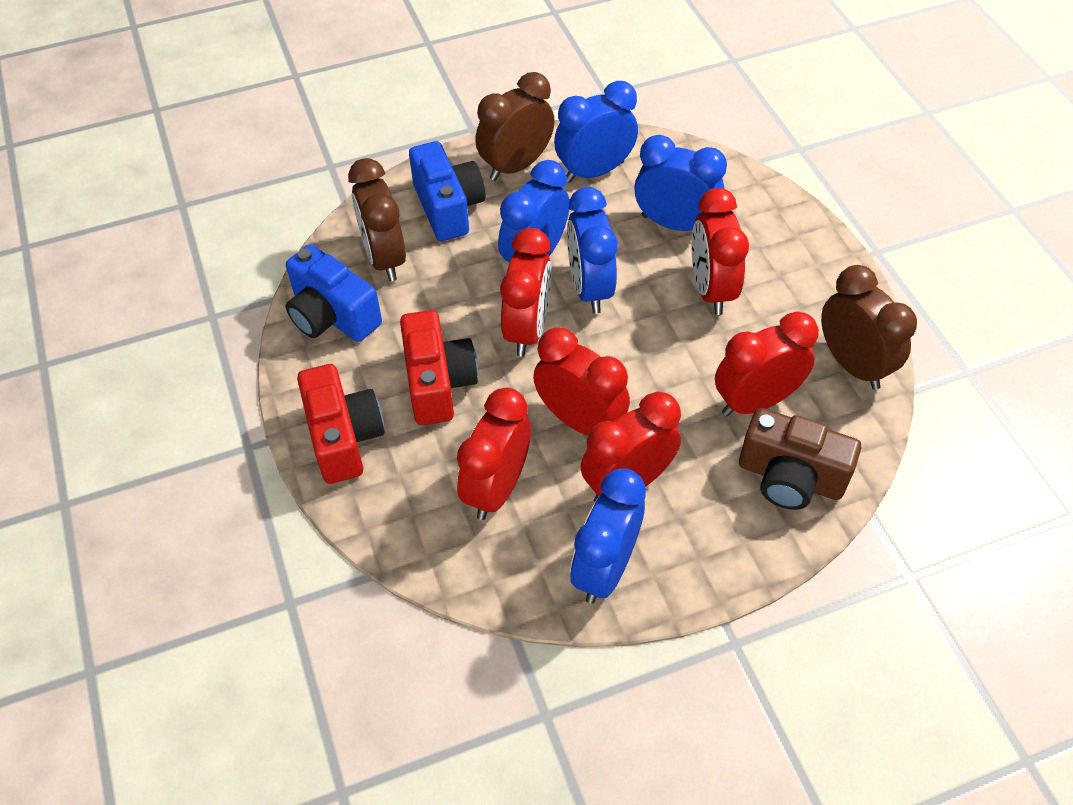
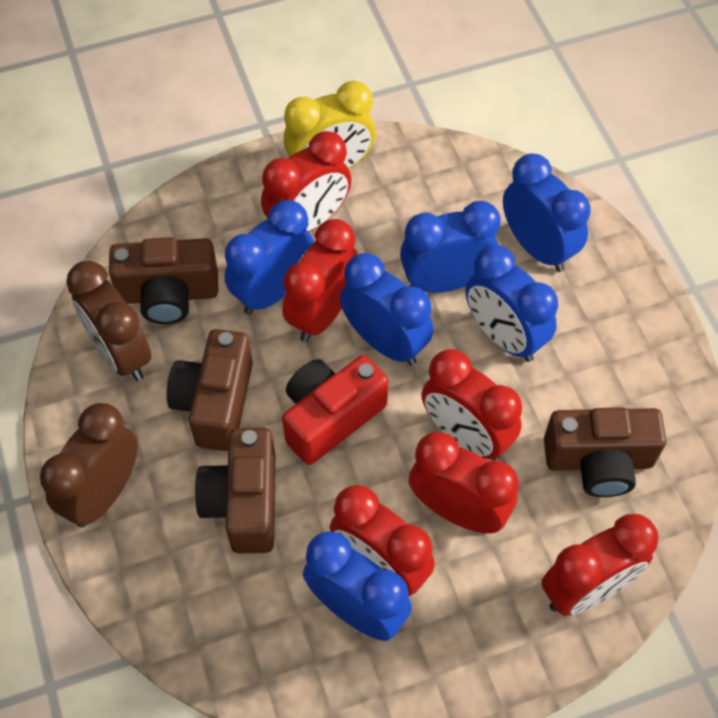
blue camera: [286,244,382,342] [409,141,485,241] = 2 -> none = 0
blue clock: [498,160,569,262] [554,81,638,183] [567,187,618,314] [570,469,646,604] [634,135,727,231] = 5 -> [225,200,314,315] [303,532,412,641] [340,253,434,365] [400,201,501,293] [465,245,558,362] [503,153,590,272] = 6
brown camera: [739,408,861,510] = 1 -> [109,237,218,324] [167,329,253,451] [195,428,275,553] [544,408,666,497] = 4
brown clock: [348,158,406,281] [475,72,555,181] [821,265,917,390] = 3 -> [40,403,138,528] [66,261,152,381] = 2
red camera: [297,364,385,484] [400,310,478,425] = 2 -> [282,355,388,465] = 1
yellow clock: none = 0 -> [283,81,376,169] = 1

